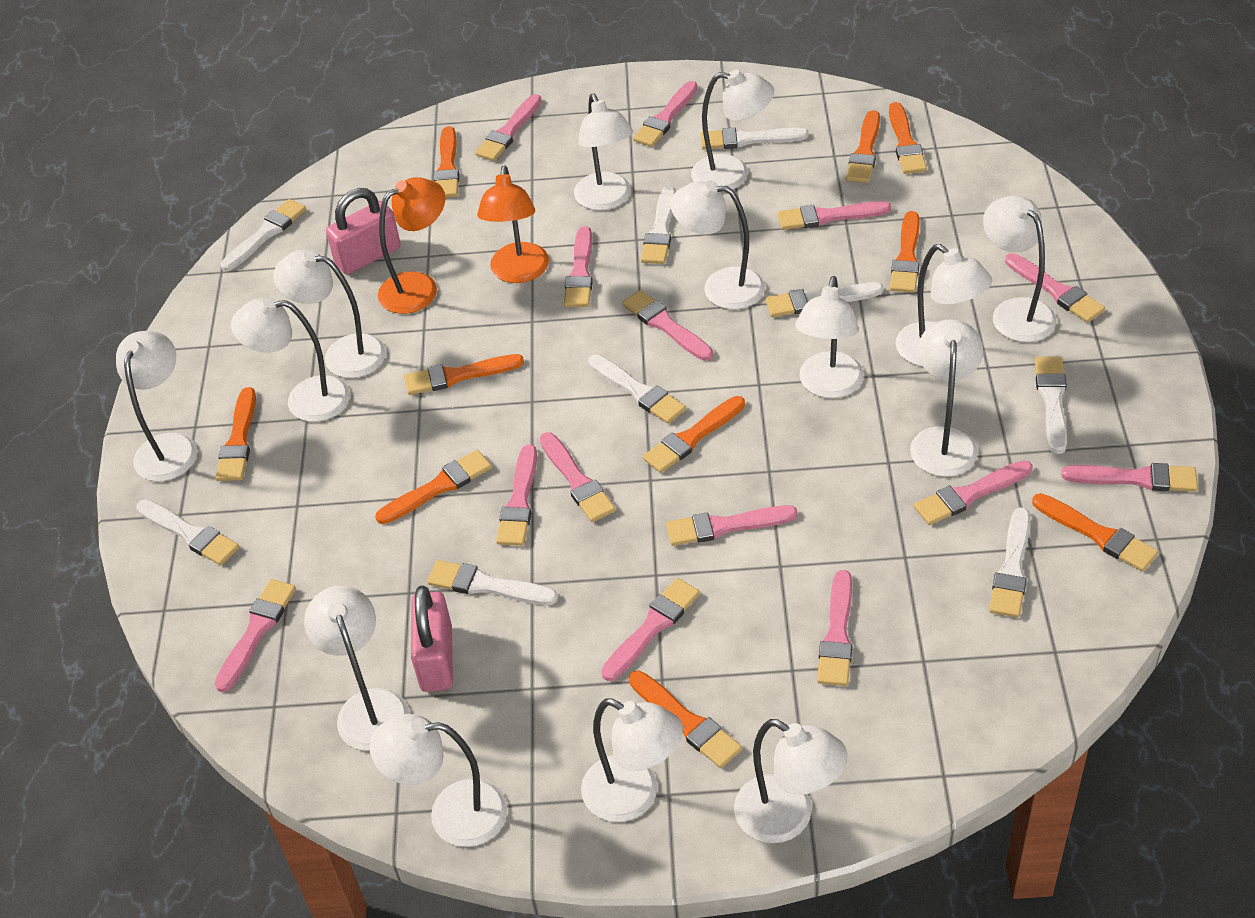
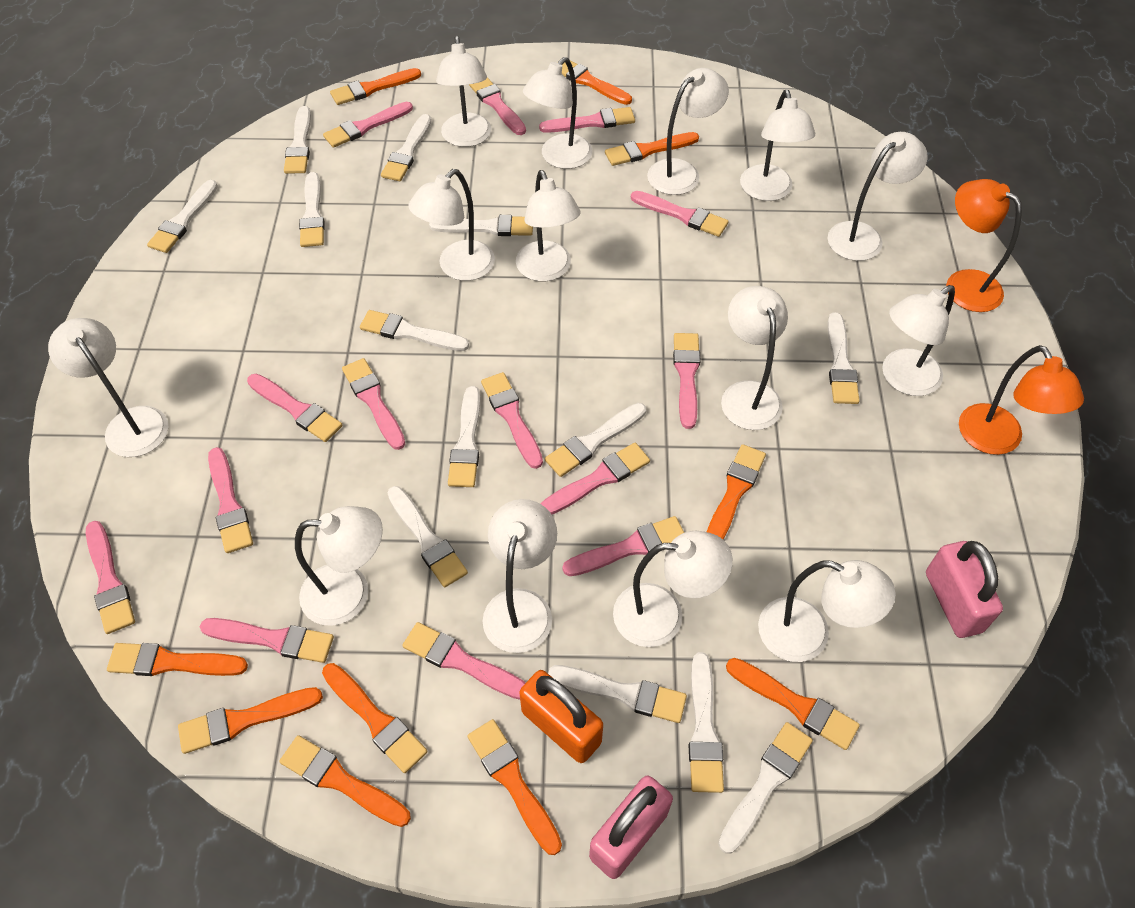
orange padlock: none = 0 -> [519,670,603,763] = 1
white brush: [136,499,239,565] [220,199,306,271] [427,560,558,605] [588,355,686,424] [641,186,676,264] [700,128,808,150] [765,282,883,317] [989,507,1030,617] [1035,357,1067,454] = 9 -> [147,180,218,253] [284,106,311,174] [299,172,325,247] [360,310,469,351] [381,114,432,181] [387,486,468,587] [429,215,533,236] [448,386,480,487] [545,403,646,477] [548,665,687,723] [689,652,724,793] [718,722,813,854] [828,312,860,404] = 13

